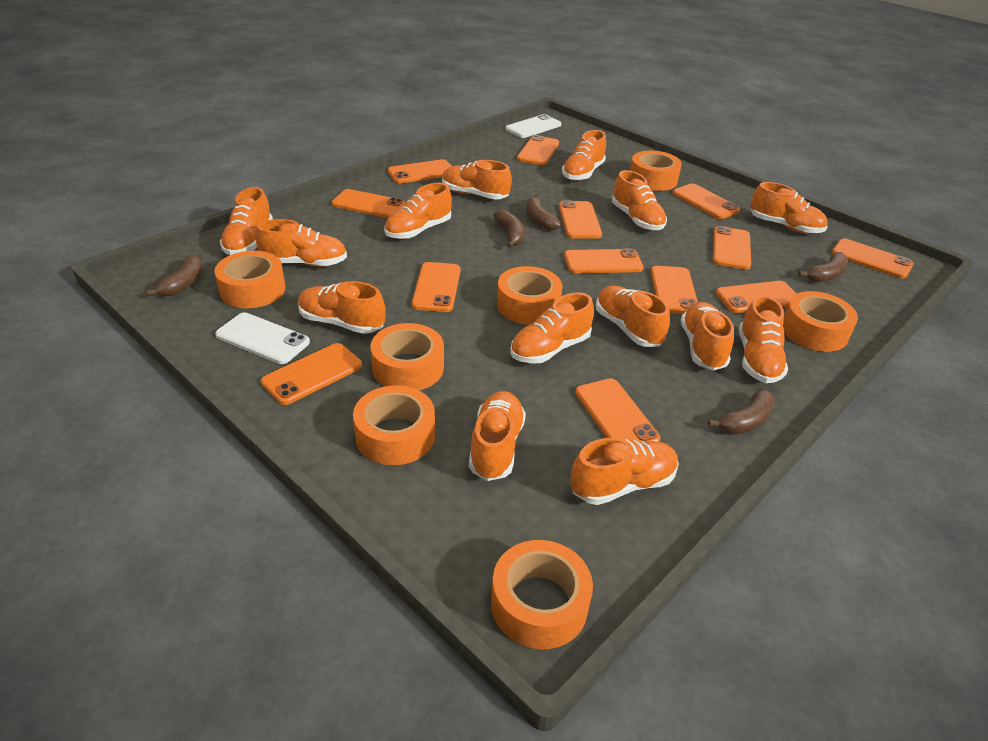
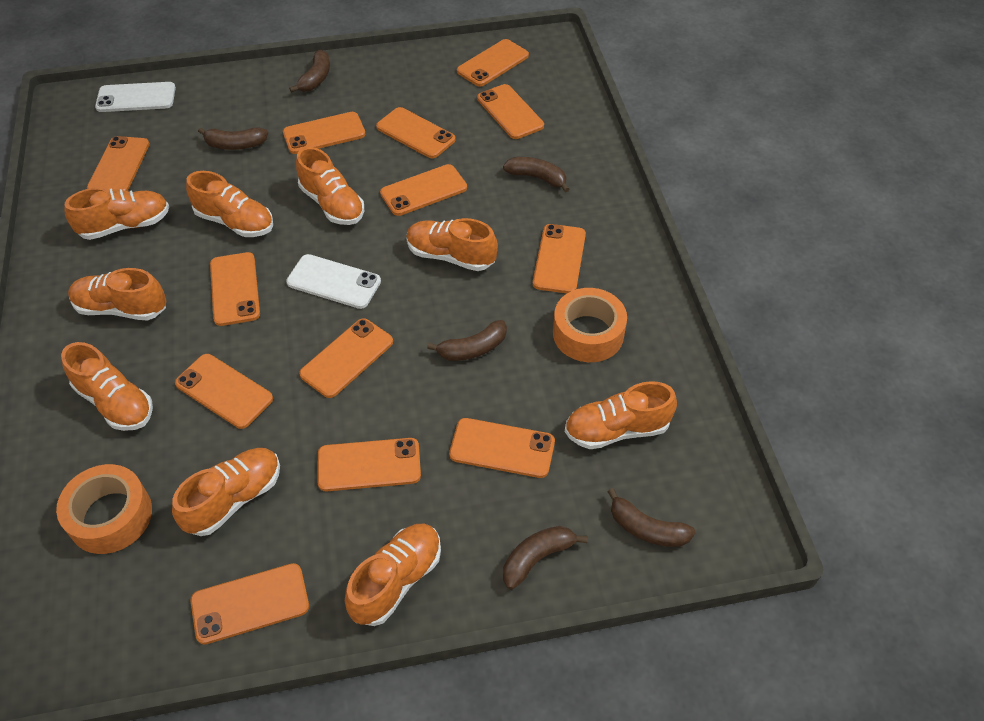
brown banana: [146,254,203,297] [493,210,524,248] [526,195,561,230] [708,389,775,434] [798,252,848,283] = 5 -> [198,127,268,150] [289,50,330,93] [427,320,507,361] [503,157,569,193] [503,526,587,589] [607,488,696,547] = 6
orange shoe: [220,187,273,255] [255,219,347,267] [298,281,386,334] [384,183,452,239] [442,160,512,199] [469,391,526,481] [510,293,594,363] [562,130,606,181] [570,438,679,505] [596,286,670,347] [612,170,667,230] [681,302,734,371] [739,295,788,383] [750,182,828,234] = 14 -> [61,342,153,431] [64,187,169,240] [68,268,166,321] [172,448,280,536] [186,171,273,237] [296,147,364,225] [345,524,441,626] [406,218,498,271] [565,381,677,449] = 9
orange tape: [214,251,285,308] [353,385,435,465] [370,323,444,390] [491,540,593,649] [497,266,562,325] [630,150,682,191] [783,291,858,352] = 7 -> [56,464,152,554] [553,288,627,362] = 2

